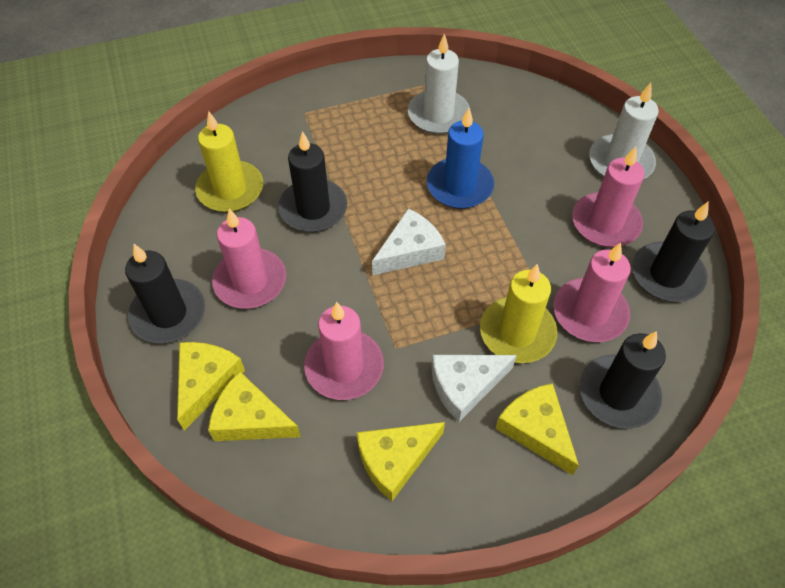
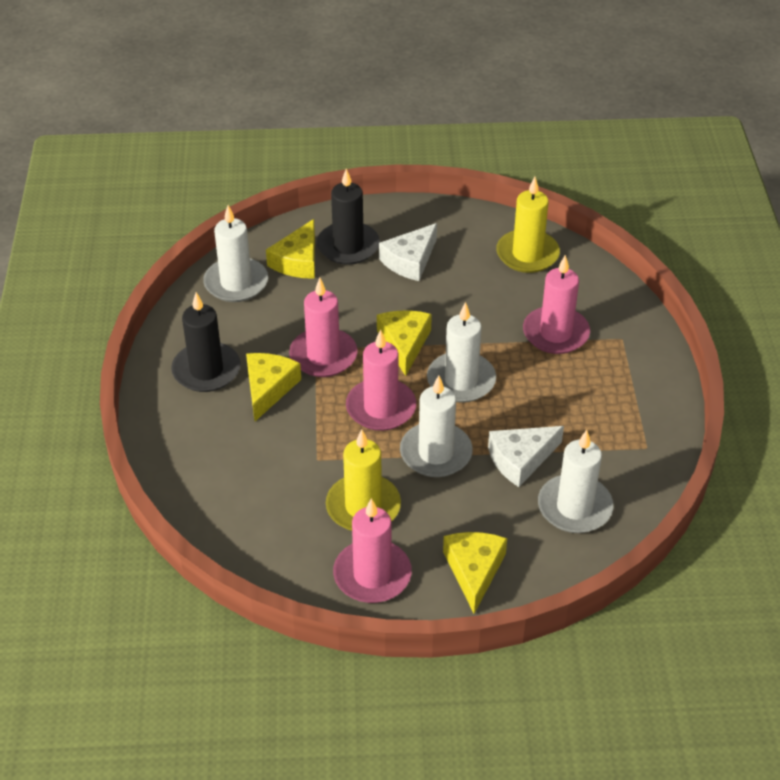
black candle: [125,244,205,343] [278,131,347,232] [580,331,666,429] [632,201,715,302] = 4 -> [171,292,241,392] [317,168,380,265] = 2
blue candle: [427,108,494,209] = 1 -> none = 0
white candle: [408,33,470,134] [589,83,659,179] = 2 -> [203,205,268,302] [400,375,473,477] [427,302,496,403] [538,430,613,533] = 4

